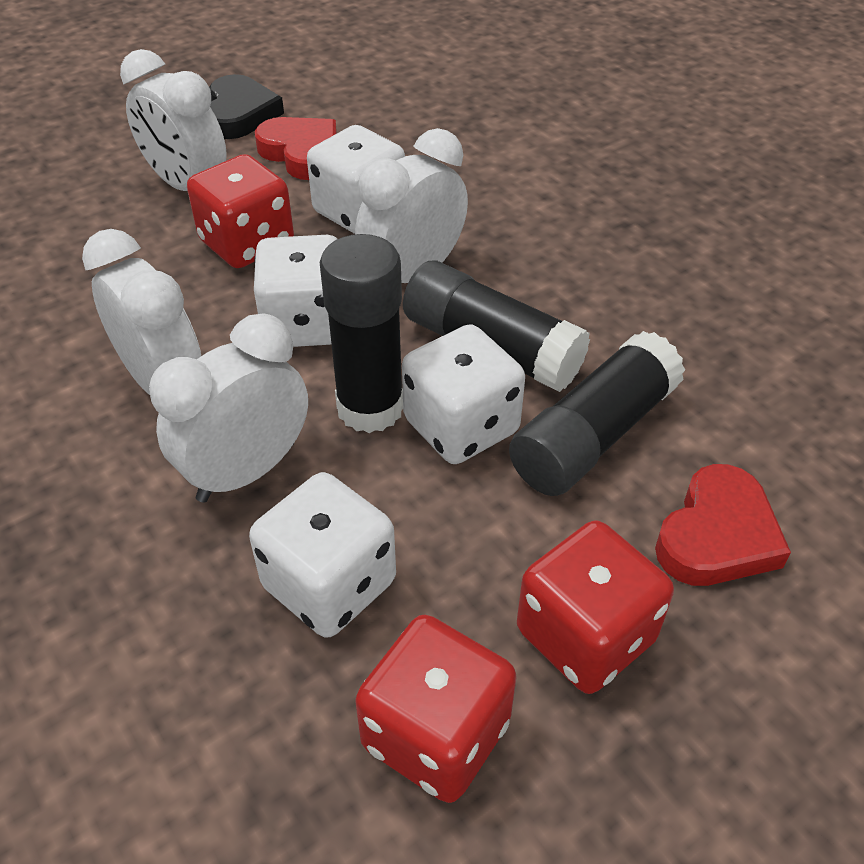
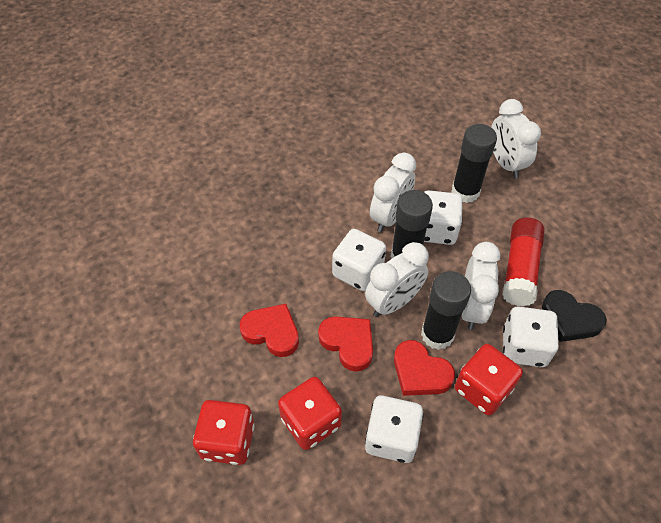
red glue stick: none = 0 -> [503,218,545,306] = 1
red heart: [255,117,337,180] [655,464,791,586] = 2 -> [240,304,299,357] [318,316,373,372] [394,340,455,396] = 3

